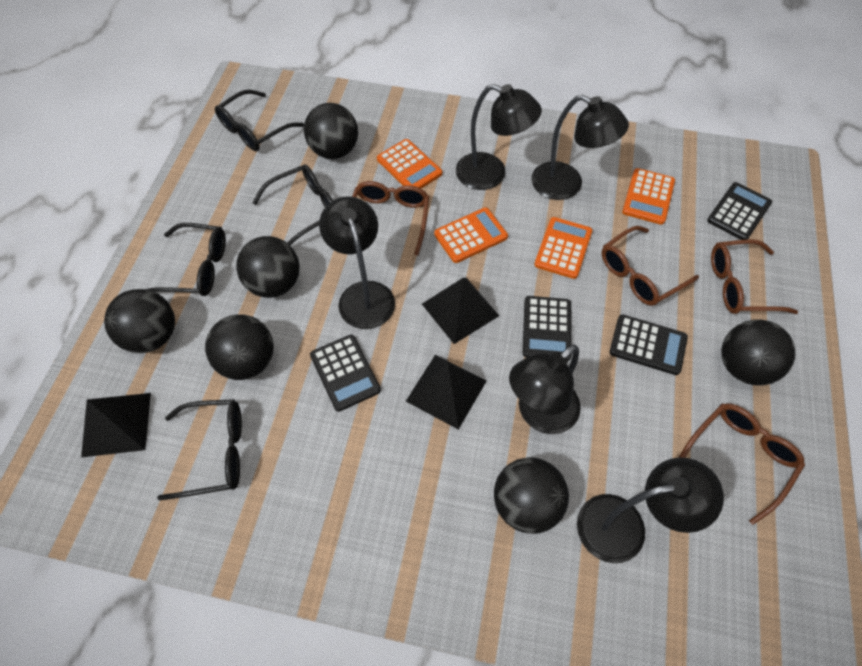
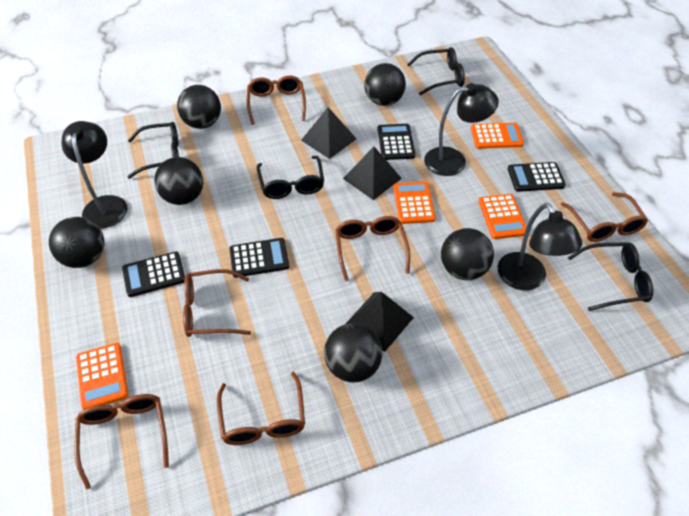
black lamp: [319,196,395,329] [456,84,542,190] [509,344,581,434] [532,95,629,200] [577,458,724,563] = 5 -> [61,121,127,229] [424,83,499,176] [497,203,583,290] = 3
brown glasses: [352,181,429,256] [602,226,699,306] [679,403,805,525] [711,239,798,314] = 4 -> [74,394,169,489] [183,269,251,337] [217,371,305,445] [247,75,306,125] [335,216,410,281] [561,192,648,242] = 6

